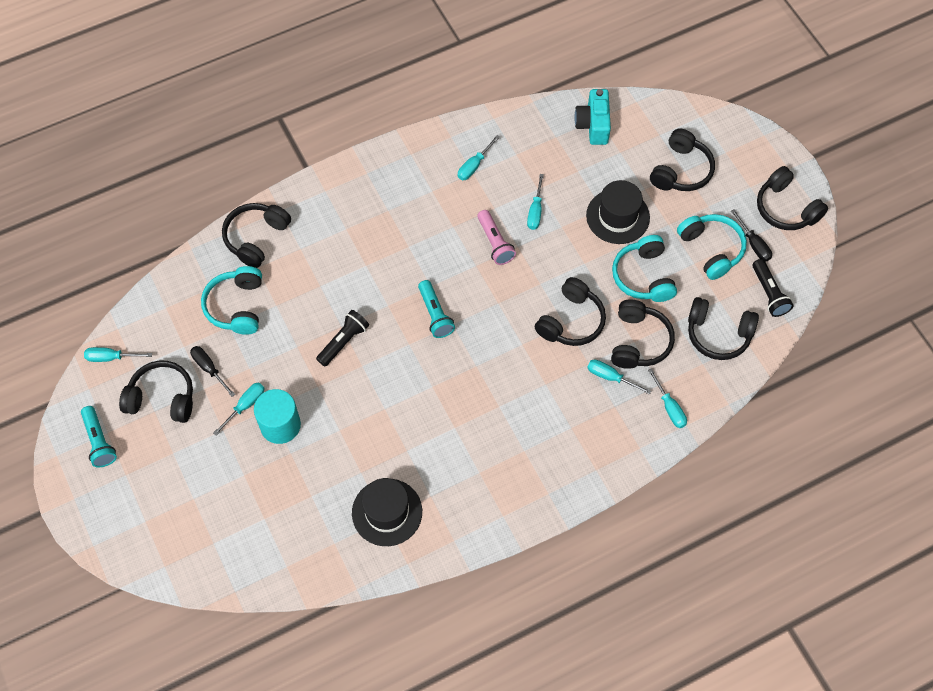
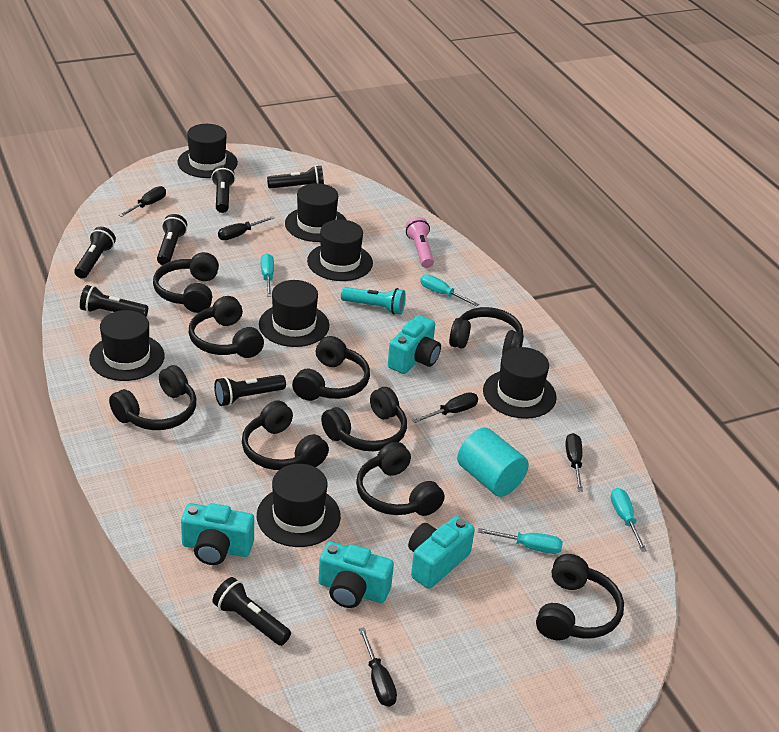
black flashlight: [316,310,369,366] [753,259,794,317] = 2 -> [74,227,116,279] [80,285,148,317] [157,214,187,265] [211,165,235,213] [212,577,291,646] [214,375,286,406] [267,165,324,189] = 7
black hat: [352,478,422,546] [586,180,650,244] = 2 -> [89,310,165,381] [177,124,238,178] [257,464,341,547] [259,280,329,347] [285,183,347,242] [307,220,373,281] [483,347,557,419] = 7
black headphones: [119,360,193,423] [222,203,291,268] [535,277,606,346] [611,299,675,369] [650,128,715,191] [688,297,759,360] [757,166,828,230] = 7 -> [109,365,196,430] [153,252,219,313] [189,296,264,358] [242,400,329,470] [292,336,370,401] [321,387,407,451] [356,442,445,516] [449,307,524,356] [536,554,624,640] = 9
black screwdriver: [190,346,235,397] [731,210,772,261] = 2 -> [119,186,166,217] [218,216,275,240] [359,628,397,707] [412,392,478,423] [565,433,583,492] = 5
turquoise camera: [574,89,611,145] = 1 -> [181,503,254,565] [318,542,394,608] [388,315,441,374] [408,516,475,589] = 4
turquoise flashlight: [81,406,117,467] [418,280,455,338] = 2 -> [341,287,406,315] = 1
turquoise headphones: [201,266,262,335] [612,235,677,302] [677,214,747,280] = 3 -> none = 0
turquoise screwdriver: [84,347,152,362] [213,382,265,436] [458,135,500,180] [527,174,544,230] [587,359,651,395] [648,369,687,428] = 6 -> [261,253,274,297] [420,274,479,306] [478,528,563,554] [610,488,647,552] = 4

